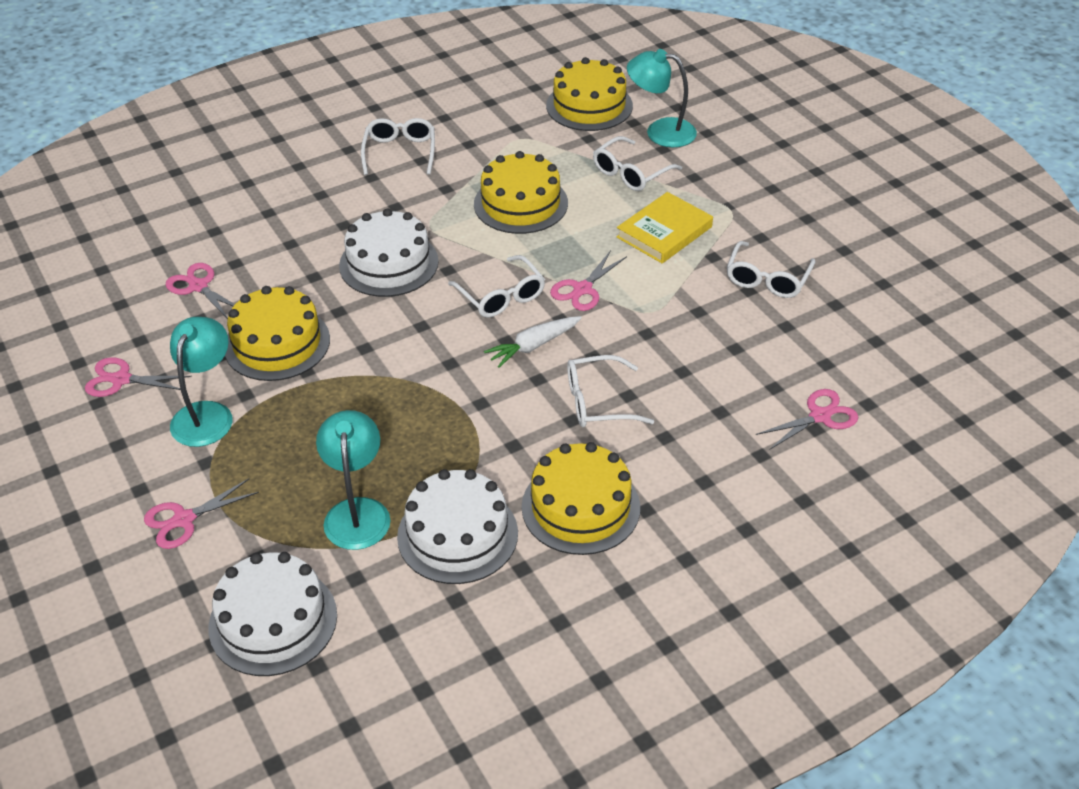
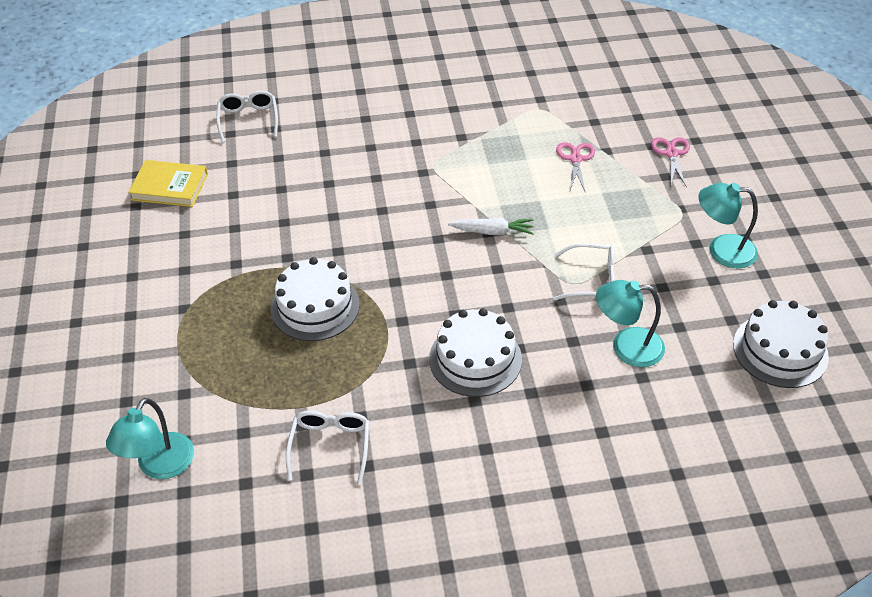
pink scissors: [85,357,192,397] [144,479,259,549] [166,263,235,319] [550,250,627,311] [756,389,858,450] = 5 -> [556,142,595,193] [651,137,690,187] = 2
white glasses: [361,118,435,175] [448,255,545,318] [567,355,654,427] [593,136,682,191] [727,241,816,298] = 5 -> [216,91,278,143] [286,410,369,484] [553,243,615,301] = 3
yellow cake: [225,286,330,381] [474,151,568,234] [522,442,640,555] [546,57,633,131] = 4 -> none = 0

